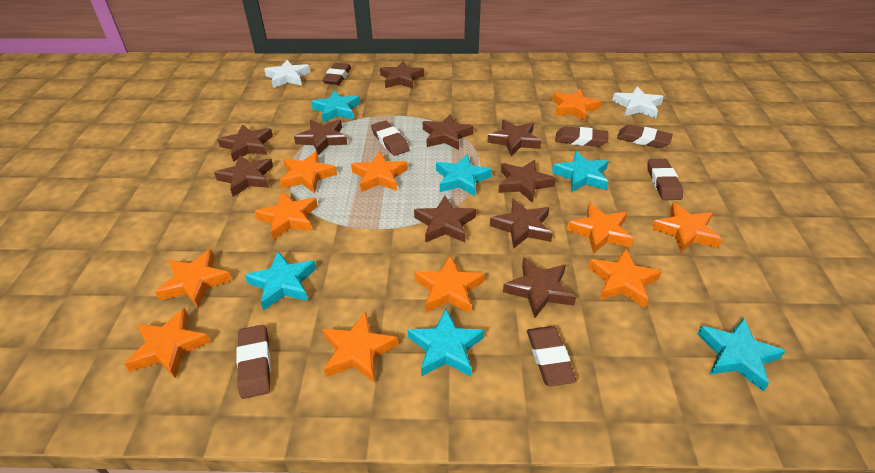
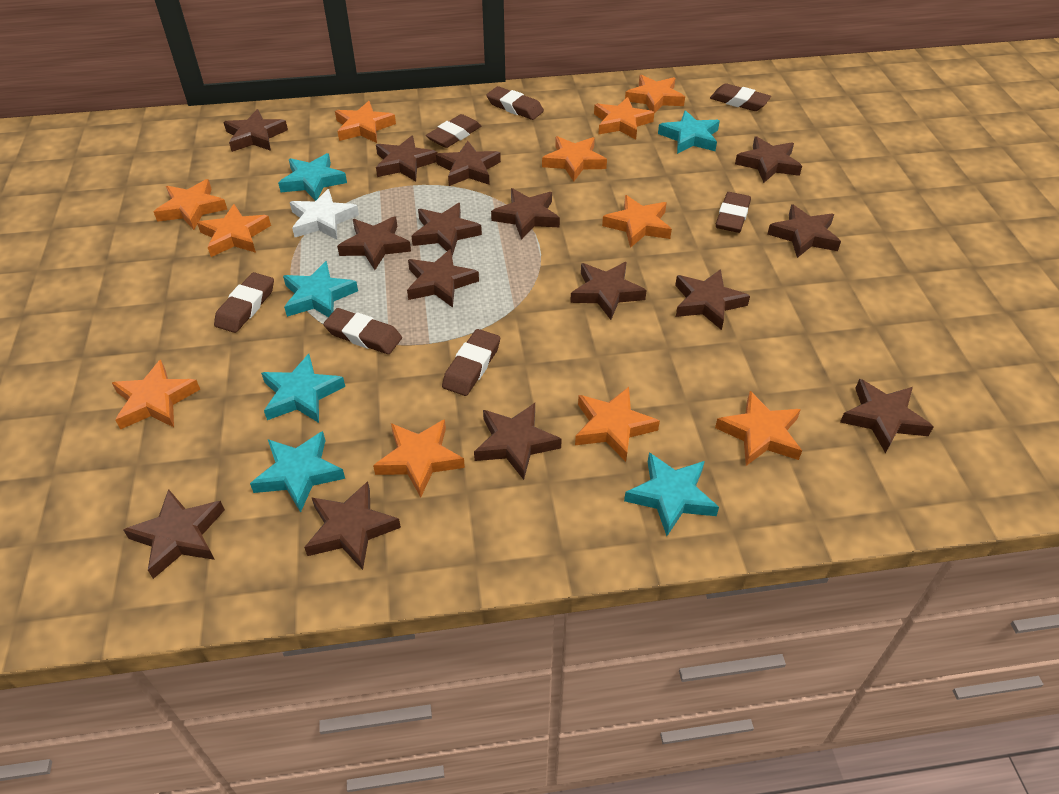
brown star: [214,155,273,197] [217,124,273,162] [294,120,347,155] [380,61,424,89] [414,196,476,243] [423,114,473,150] [487,119,541,156] [490,199,552,249] [498,160,556,203] [503,257,576,318] = 10 -> [123,489,225,579] [224,109,288,152] [304,481,401,570] [337,216,411,270] [376,135,438,182] [407,249,479,308] [411,203,482,256] [436,141,501,186] [474,403,562,480] [491,188,560,240] [570,262,647,320] [675,269,750,330] [735,136,802,183] [767,204,841,258] [840,379,934,453] = 15
white star: [264,60,310,88] [612,86,664,118] = 2 -> [290,189,359,239] = 1

